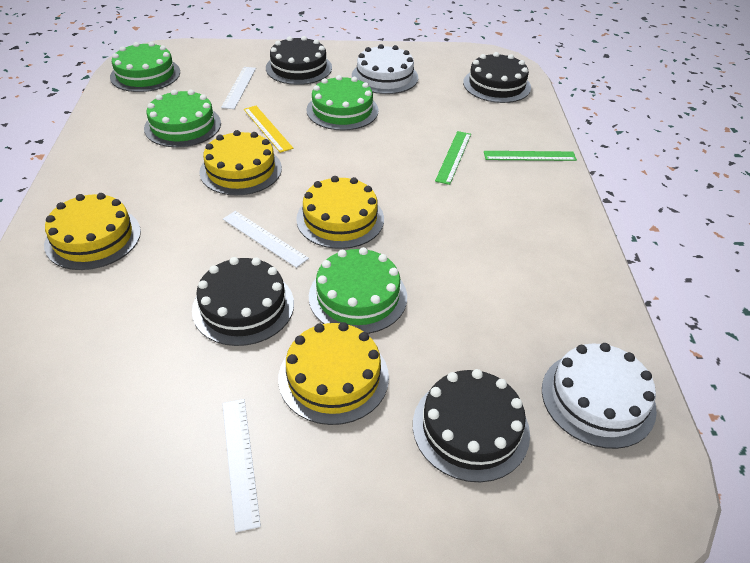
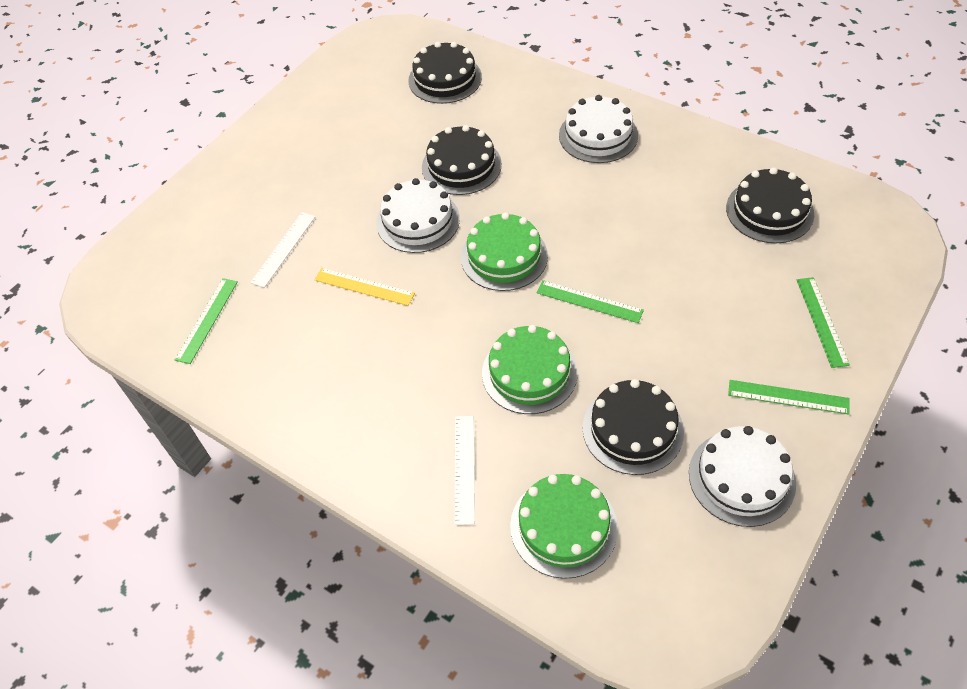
green cake: [110,42,180,92] [144,90,221,147] [306,75,379,130] [309,247,407,334] = 4 -> [461,213,548,291] [482,325,578,414] [510,474,618,579] = 3
green ruler: [435,131,471,185] [484,151,577,161] = 2 -> [175,278,238,364] [537,280,644,323] [728,380,850,415] [797,277,850,368] = 4
white cake: [352,44,418,94] [542,343,657,449] = 2 -> [376,178,460,253] [559,95,638,163] [689,426,796,527] = 3
white ruler: [221,67,256,109] [222,399,261,532] [223,211,309,268] = 3 -> [250,212,315,288] [454,416,475,525] = 2
yellow cake: [44,193,141,270] [199,130,282,195] [278,322,389,425] [296,176,384,249] = 4 -> none = 0

